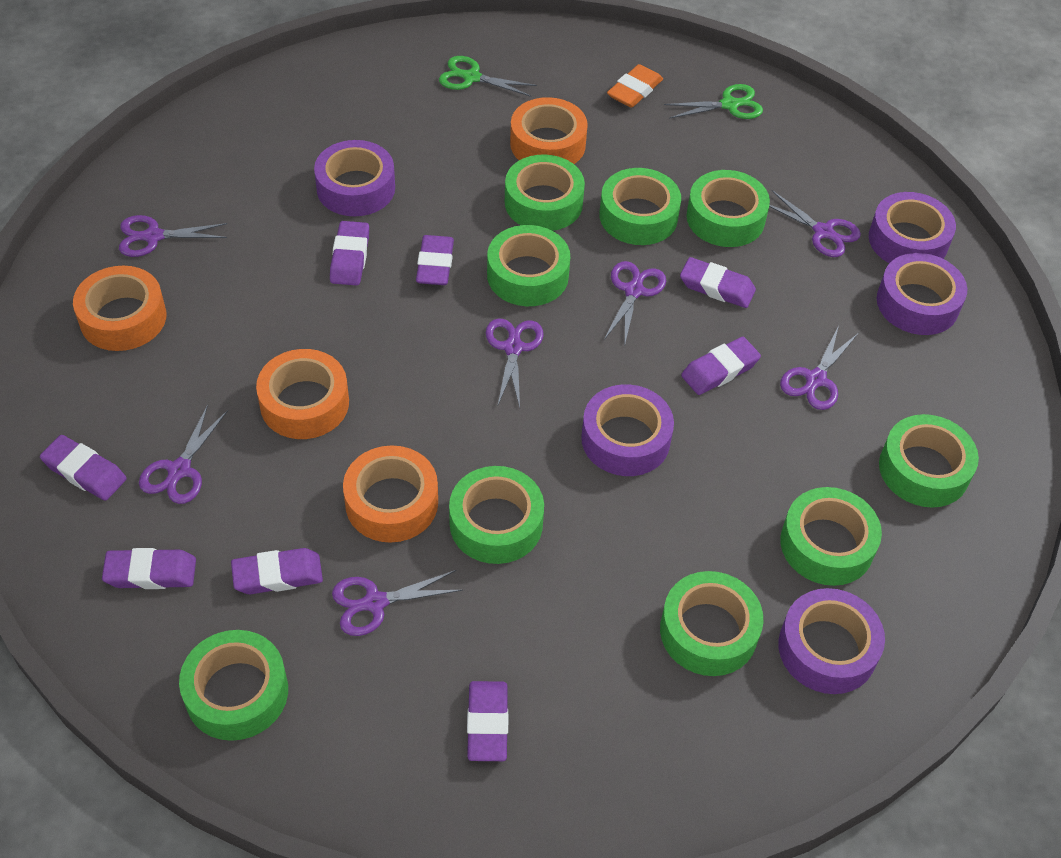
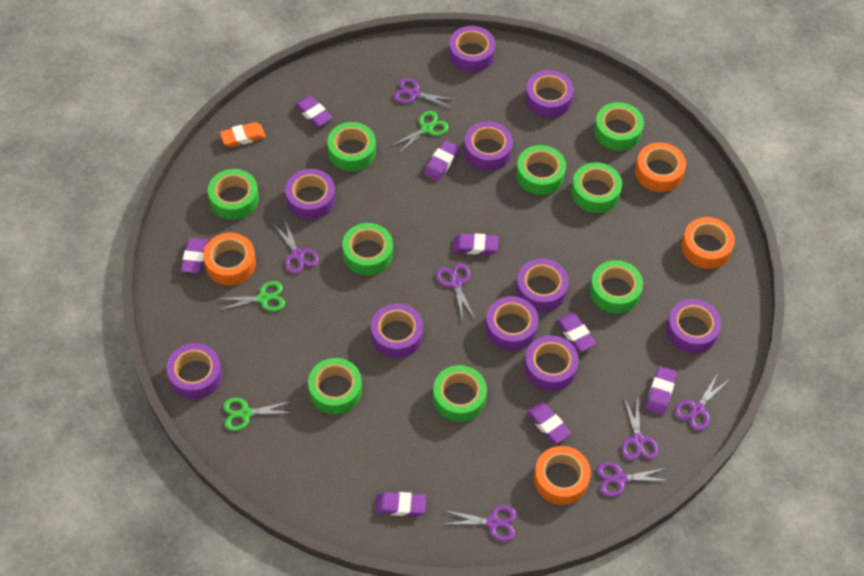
green scissors: [439,56,537,97] [664,84,763,119] = 2 -> [217,281,285,312] [223,398,294,431] [391,111,449,154] = 3
purple tape: [314,140,395,216] [581,384,674,476] [778,588,885,694] [869,192,956,263] [877,253,967,335] = 5 -> [166,343,222,399] [285,169,335,220] [371,303,423,358] [449,26,496,72] [464,121,513,171] [486,296,539,351] [516,259,569,312] [524,336,579,391] [525,70,574,118] [666,299,721,353] = 10

